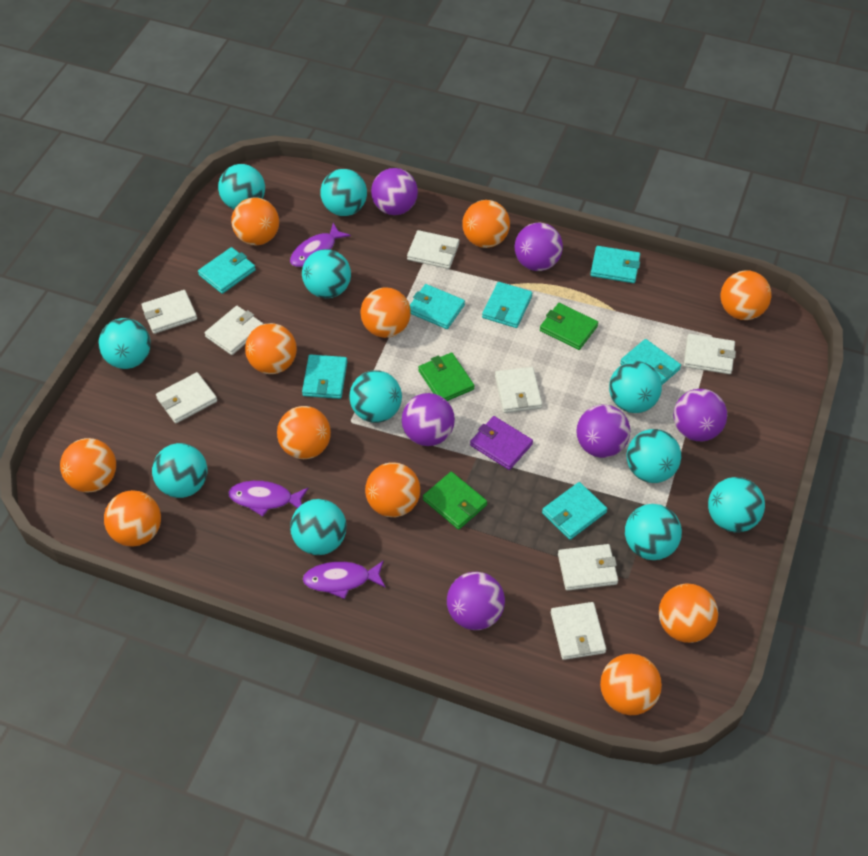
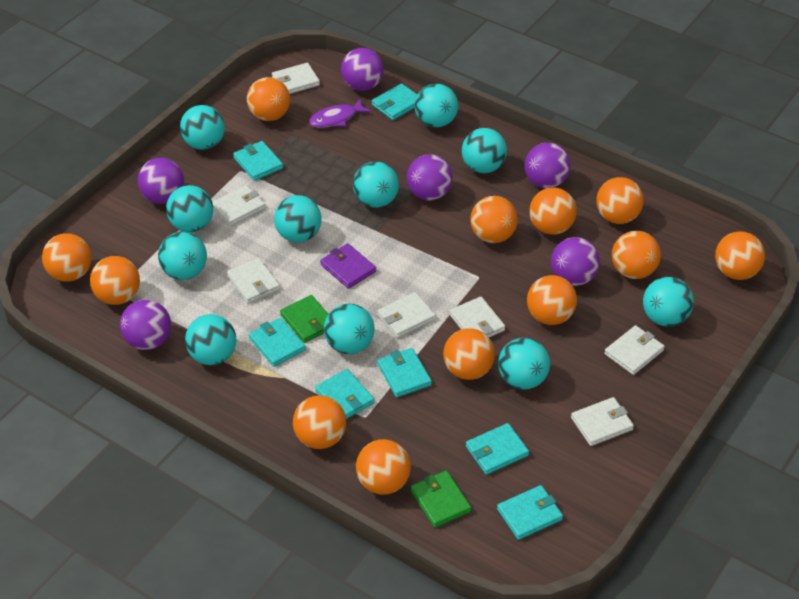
green wallet: [418,353,475,401] [423,472,487,530] [540,303,598,350] = 3 -> [280,295,328,343] [411,470,471,528] = 2
orange ball: [60,438,116,493] [104,490,161,547] [231,197,279,245] [245,323,297,374] [277,406,331,459] [361,287,411,338] [365,462,420,517] [462,200,510,248] [600,654,662,715] [659,584,718,643] [720,270,771,320] = 11 -> [42,233,92,282] [90,256,140,305] [247,77,290,121] [293,395,346,449] [356,439,411,495] [443,328,495,380] [470,196,518,243] [527,275,577,325] [529,187,577,235] [596,177,644,224] [612,231,661,279] [715,231,765,280] = 12
purple fish: [228,481,308,517] [290,223,351,267] [303,560,386,599] = 3 -> [309,98,371,128] = 1
white wallet: [141,290,197,334] [156,372,217,423] [205,306,263,355] [407,230,459,269] [495,367,542,413] [551,602,606,660] [558,544,618,591] [684,334,736,374] = 8 -> [212,185,266,226] [227,258,280,304] [272,63,320,94] [377,292,436,338] [449,297,505,337] [571,397,634,446] [604,325,665,375] = 7

